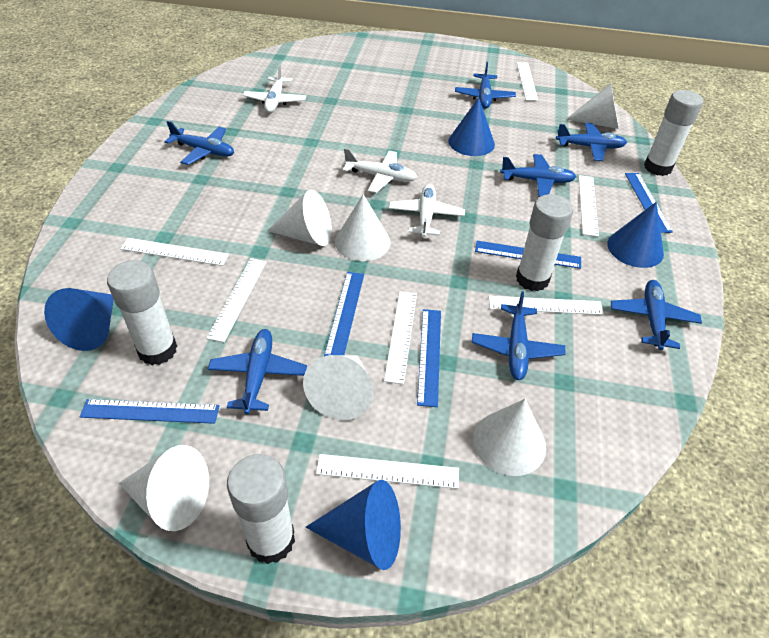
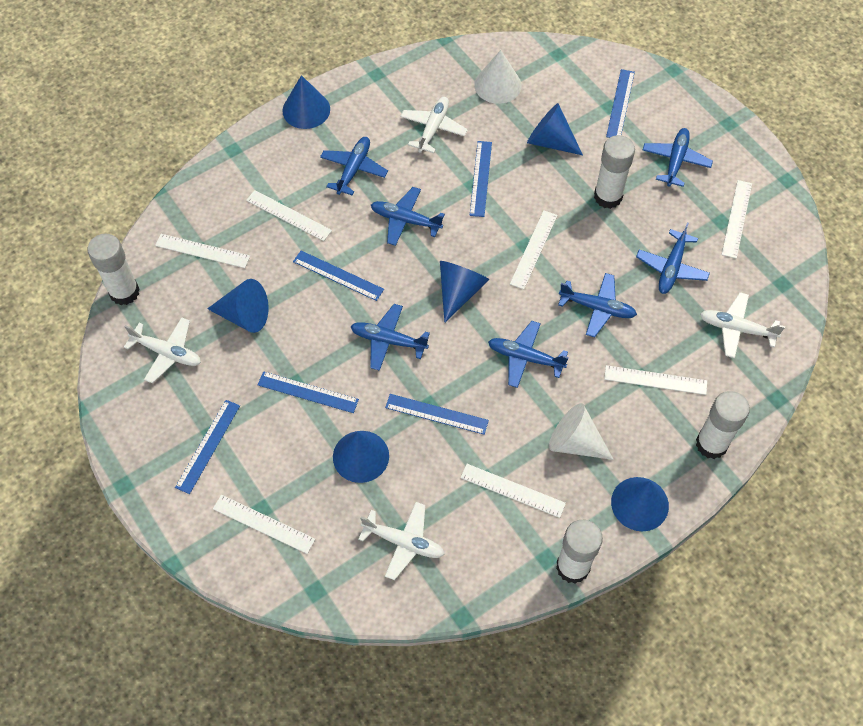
blue cone: [44,288,114,351] [306,480,401,570] [448,97,495,156] [607,202,664,268] = 4 -> [207,279,269,333] [282,75,330,129] [333,431,389,483] [440,261,489,323] [527,103,583,155] [611,477,669,531] = 6
blue ruler: [80,399,219,424] [324,272,364,356] [417,309,441,407] [475,241,581,269] [625,173,673,233] = 5 -> [175,400,240,494] [258,371,359,413] [293,251,384,301] [385,394,489,435] [470,141,492,217] [606,69,635,138] = 6
white cone: [119,445,209,531] [267,190,332,246] [303,355,374,420] [335,194,391,261] [473,399,546,476] [566,83,619,129] = 6 -> [474,50,521,104] [549,403,614,460] = 2
white plane: [243,64,306,113] [342,148,417,193] [389,184,465,238] = 3 -> [124,317,201,383] [358,502,445,580] [400,97,468,153] [700,292,785,358] = 4

